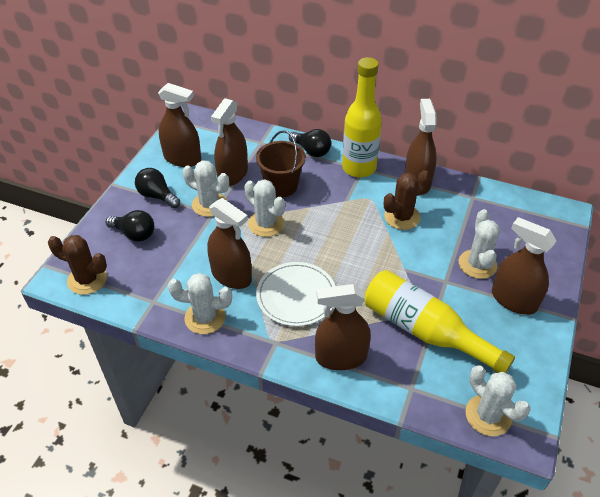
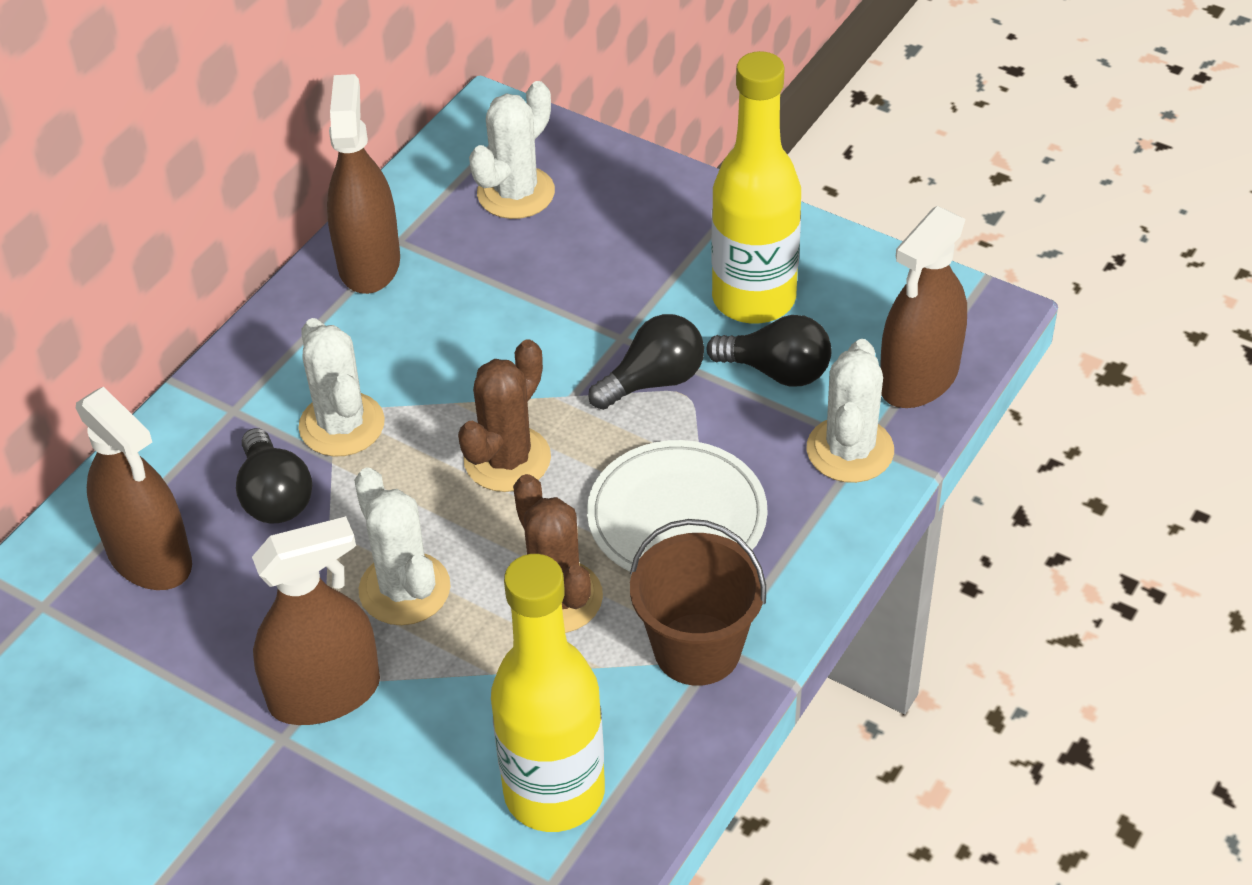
brown spray bottle: [158,83,201,167] [207,198,252,289] [211,98,248,186] [315,284,371,370] [405,99,437,195] [492,217,556,315] = 6 -> [76,387,192,590] [252,516,380,725] [327,74,400,294] [880,206,967,408] = 4
white cactus: [168,273,232,334] [183,160,229,217] [244,179,285,237] [459,209,500,279] [465,365,531,436] = 5 -> [298,318,385,457] [354,468,451,625] [469,81,555,219] [807,339,894,483] = 4

